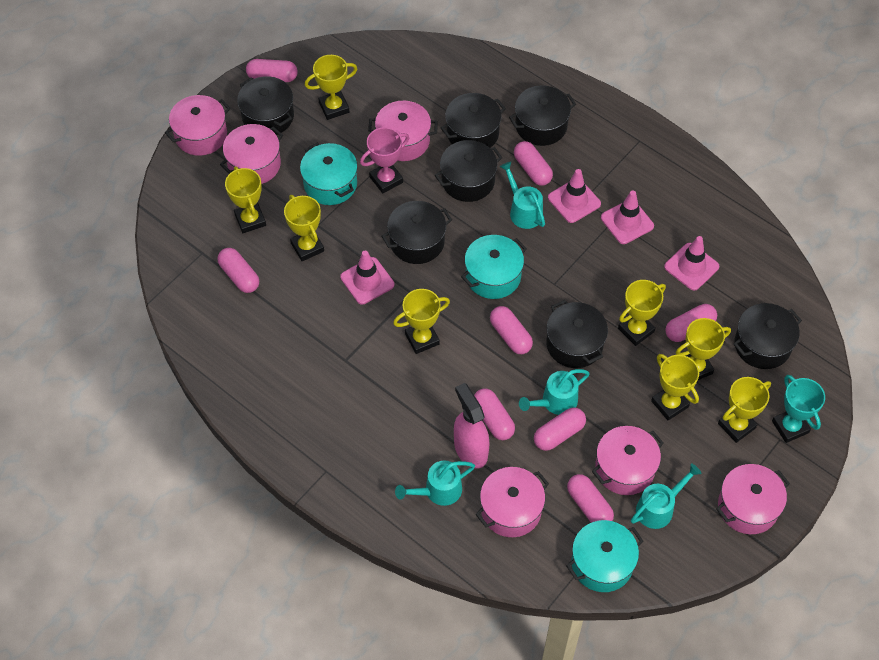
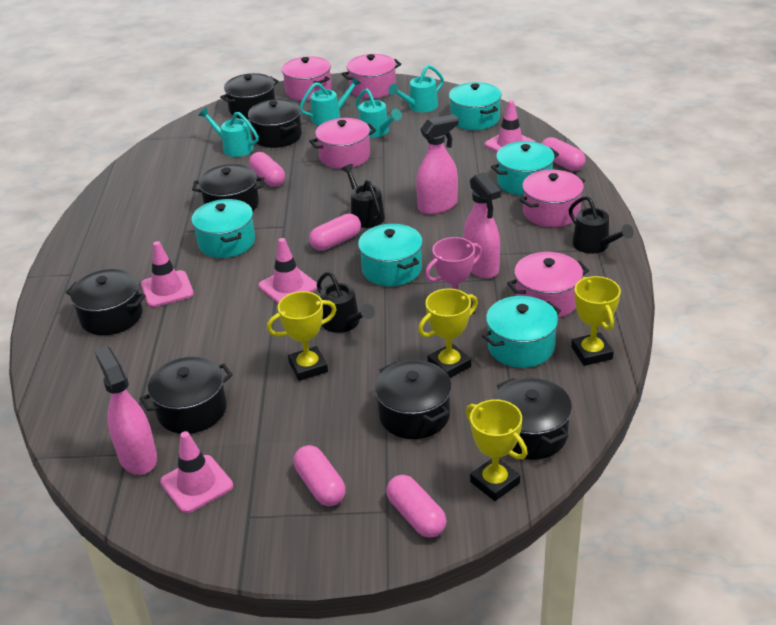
black watering can: none = 0 -> [317,272,375,333] [341,164,385,228] [569,196,634,254] = 3
pink capsule: [217,248,259,293] [246,59,297,82] [474,388,515,440] [490,306,533,354] [514,141,553,186] [534,407,586,451] [567,474,614,523] [665,304,717,342] = 8 -> [249,152,285,187] [293,445,346,506] [309,214,361,251] [386,475,446,538] [541,137,586,171] = 5
pink pot: [165,95,230,156] [220,124,283,184] [368,101,438,161] [475,467,549,537] [592,426,664,495] [716,464,790,534] = 6 -> [282,56,331,101] [309,118,376,169] [342,54,401,98] [507,252,589,318] [520,170,585,227] = 5
pink spray bottle: [454,383,490,469] = 1 -> [95,346,157,475] [416,114,459,214] [463,172,501,278] = 3
turquoise pot: [300,143,358,205] [461,235,527,299] [566,520,643,592] = 3 -> [192,199,255,258] [358,224,423,286] [449,82,502,130] [482,296,561,368] [491,141,559,196] = 5
turquoise trophy: [772,375,825,443] = 1 -> none = 0
yellow trophy: [225,166,266,233] [284,195,324,261] [305,55,357,120] [393,289,450,354] [618,280,666,346] [651,354,699,421] [676,318,731,380] [718,377,771,443] = 8 -> [267,291,337,381] [418,288,478,378] [466,399,528,501] [571,276,621,366] = 4

